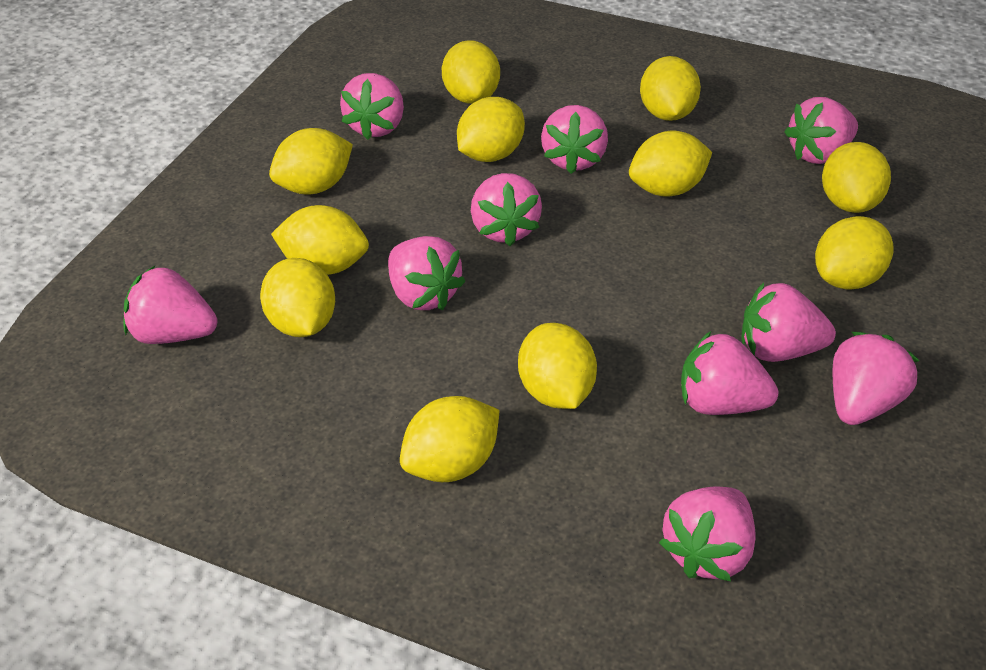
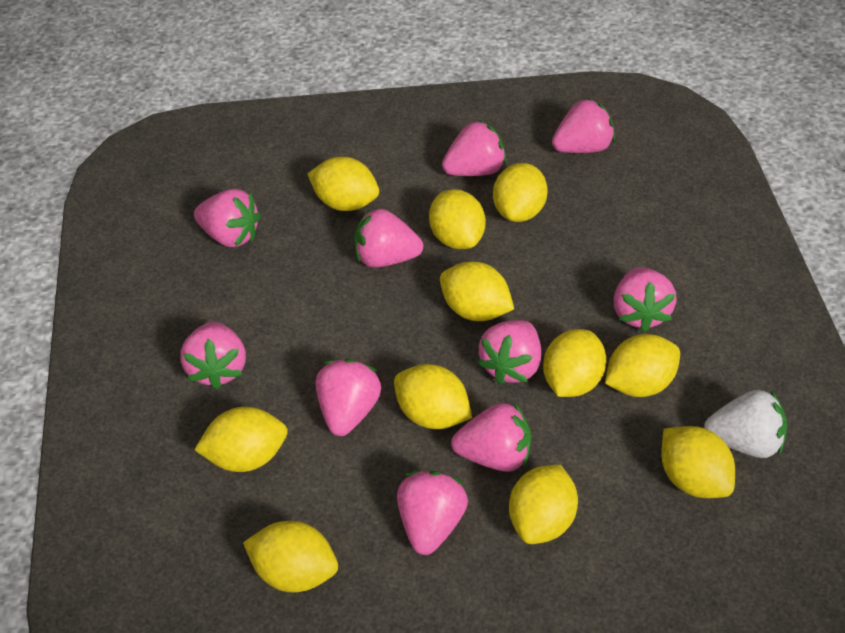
white strawberry: none = 0 -> [704,390,787,458] = 1

